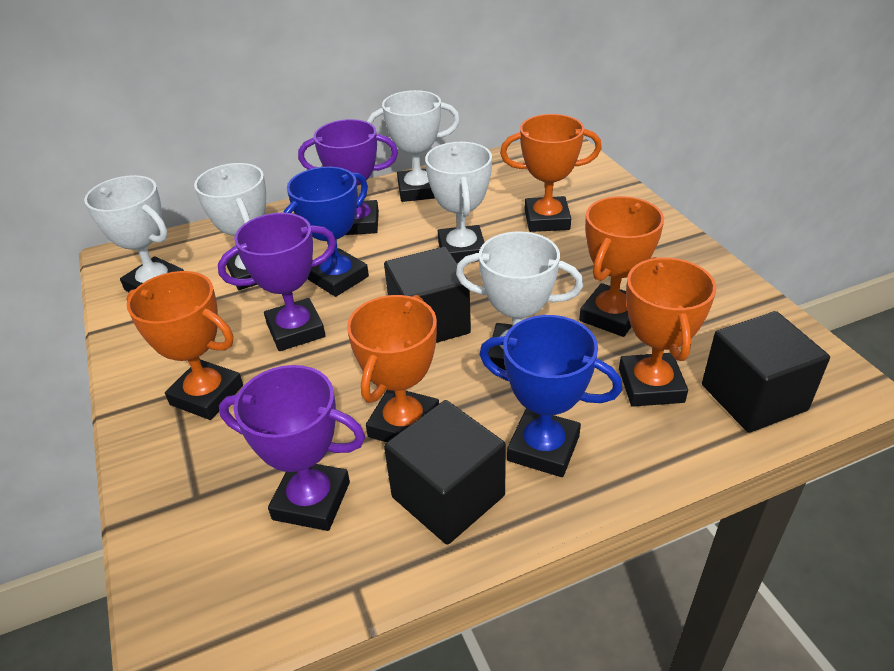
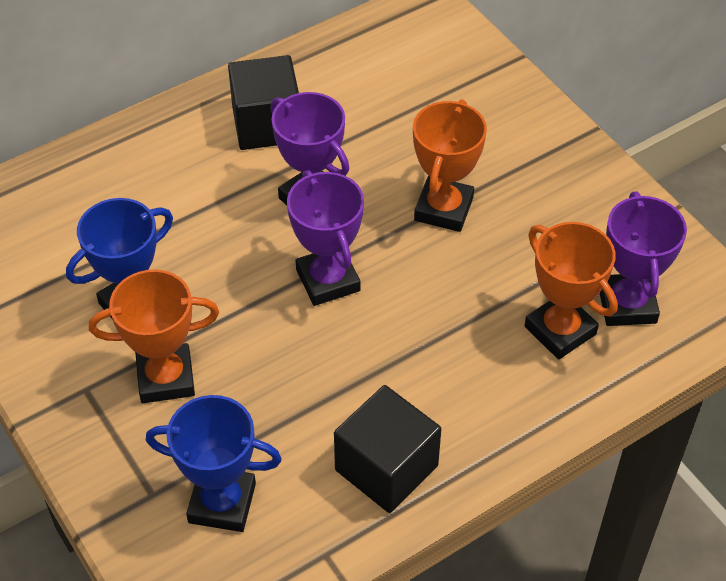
black cube: [384,247,471,343] [384,400,506,545] [702,311,830,433] = 3 -> [228,55,299,150] [334,385,441,513] = 2
orange trophy: [126,271,243,420] [347,295,439,442] [500,114,602,232] [579,196,664,337] [619,257,716,407] = 5 -> [89,269,219,403] [413,99,487,232] [525,222,618,359] = 3
white trophy: [84,175,184,292] [194,163,266,290] [367,90,460,202] [425,142,492,264] [456,231,583,371] = 5 -> none = 0

